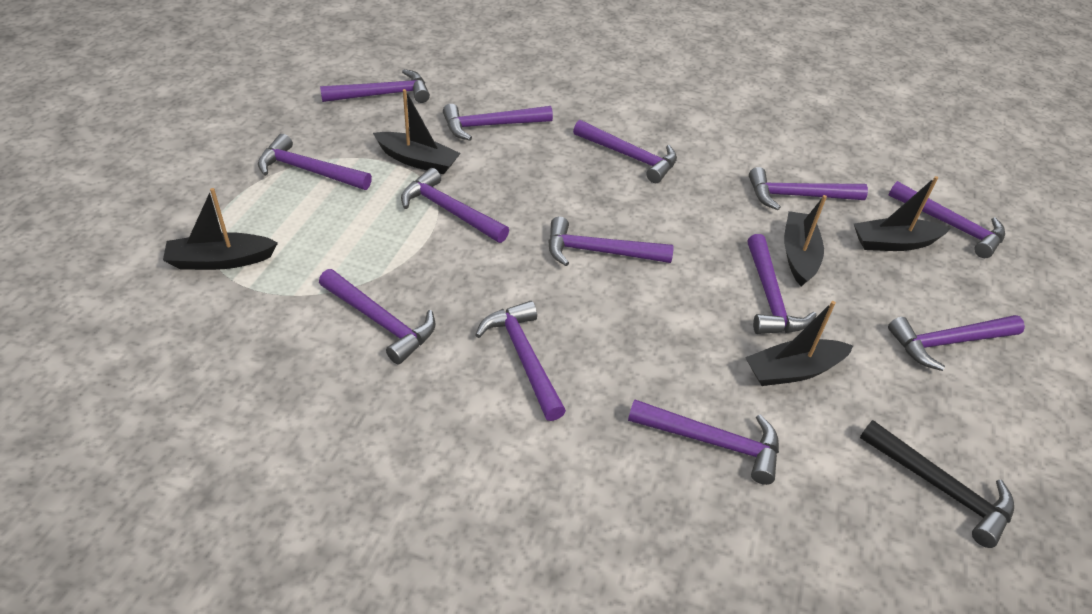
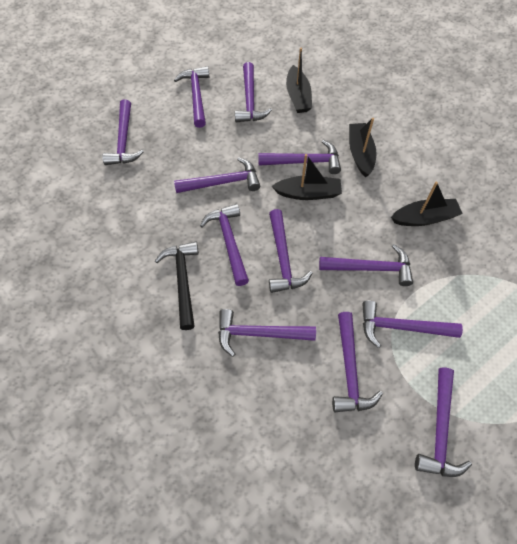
black boat: [163,188,278,270] [373,89,461,175] [745,301,853,386] [784,195,827,287] [854,176,951,251] = 5 -> [271,154,342,200] [286,47,312,113] [349,118,376,177] [391,182,463,226] = 4
purple hammer: [258,134,372,190] [319,269,435,364] [320,69,430,103] [401,168,509,243] [443,104,553,140] [475,301,566,421] [548,217,674,266] [573,120,677,183] [628,399,779,485] [747,234,817,334] [749,167,868,210] [888,315,1025,371] [889,181,1005,258] = 13 -> [102,99,144,165] [174,66,209,128] [174,157,260,193] [200,204,249,286] [218,309,316,357] [235,62,272,123] [258,140,341,174] [269,209,313,293] [319,244,413,286] [332,312,383,412] [362,301,463,348] [415,368,472,477] = 12

